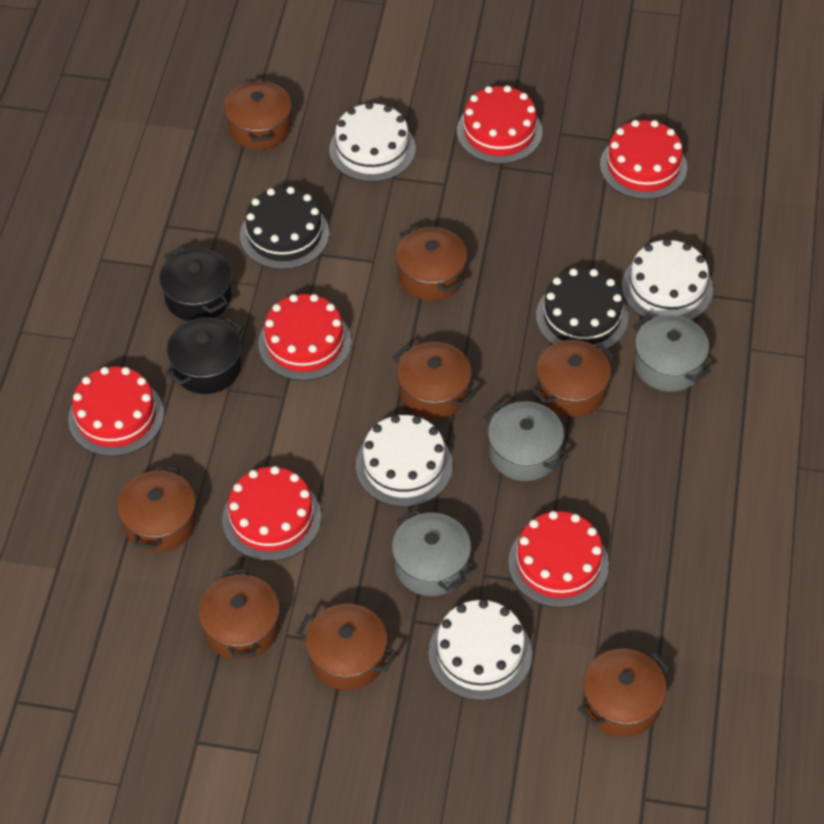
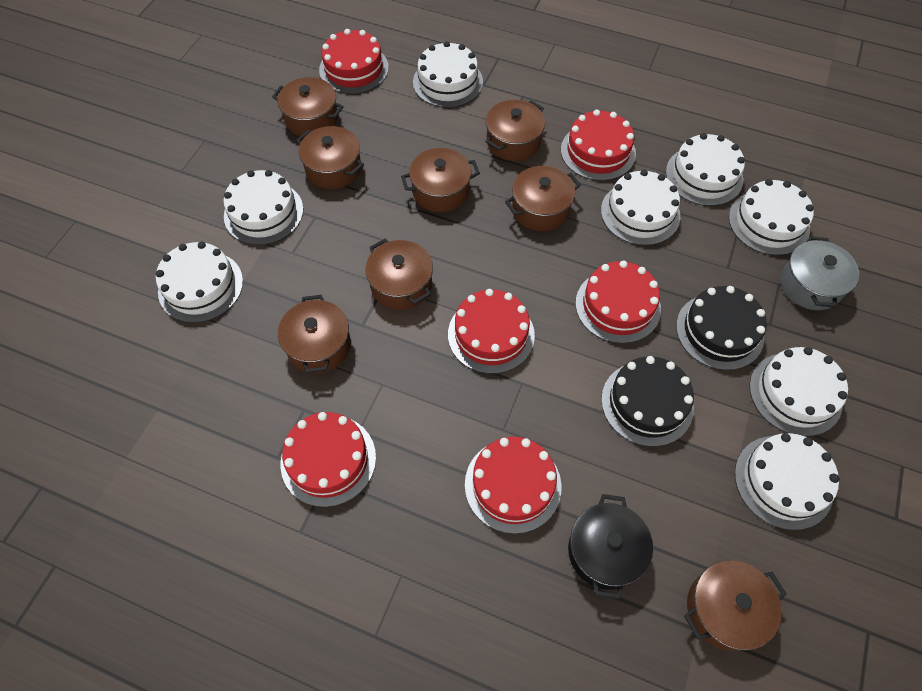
black pot: [159,246,232,321] [165,317,243,394] = 2 -> [568,494,653,599] = 1
grey pot: [392,509,471,596] [483,401,569,481] [633,314,711,392] = 3 -> [781,236,859,310] = 1
white cake: [329,102,416,182] [356,415,453,507] [429,599,532,701] [622,239,713,320] = 4 -> [156,242,243,323] [223,170,303,245] [413,41,483,108] [601,169,680,245] [666,133,745,206] [729,179,814,255] [735,433,839,530] [749,347,848,436] = 8

